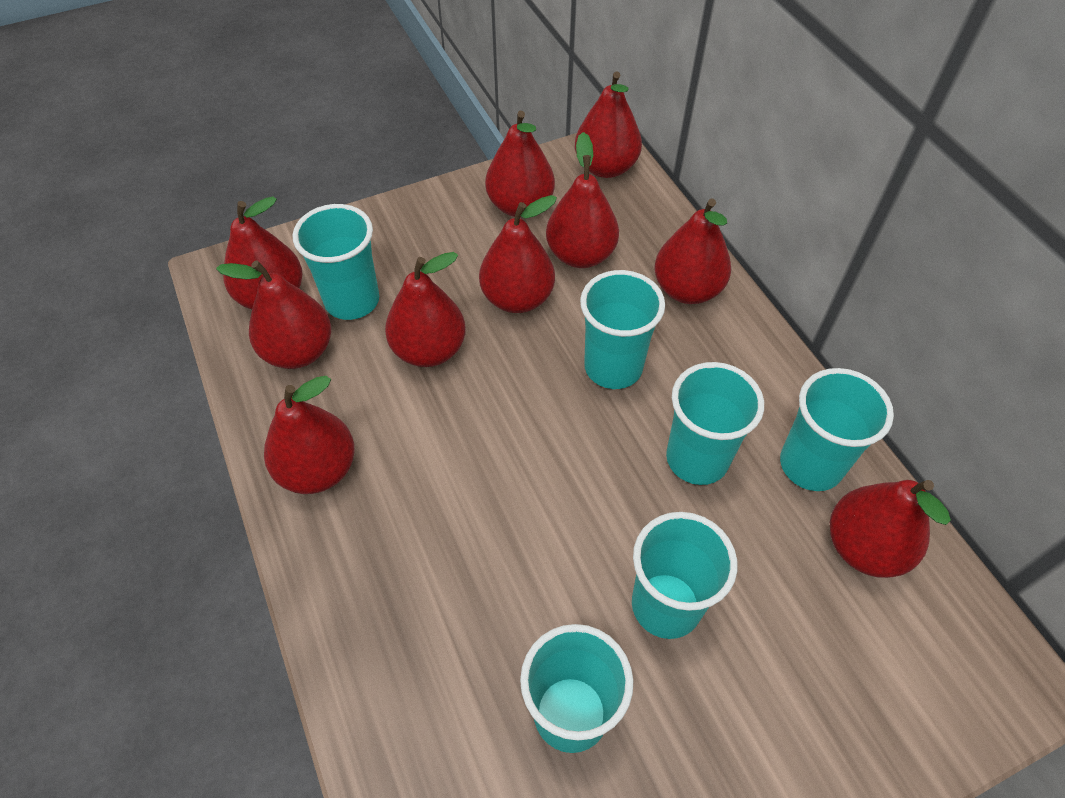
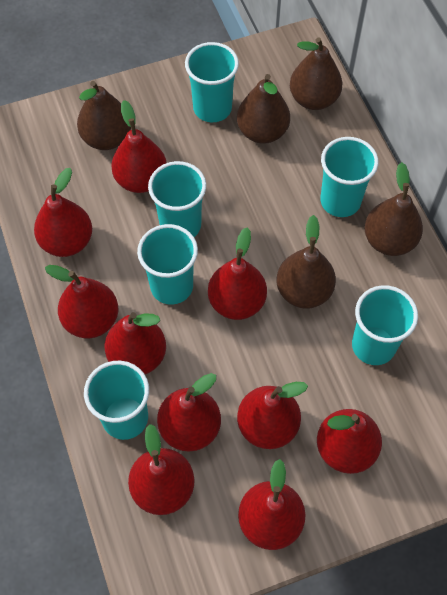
brown pear: none = 0 -> [77,81,131,150] [237,74,290,144] [276,215,336,309] [290,37,342,110] [364,162,423,256] = 5

